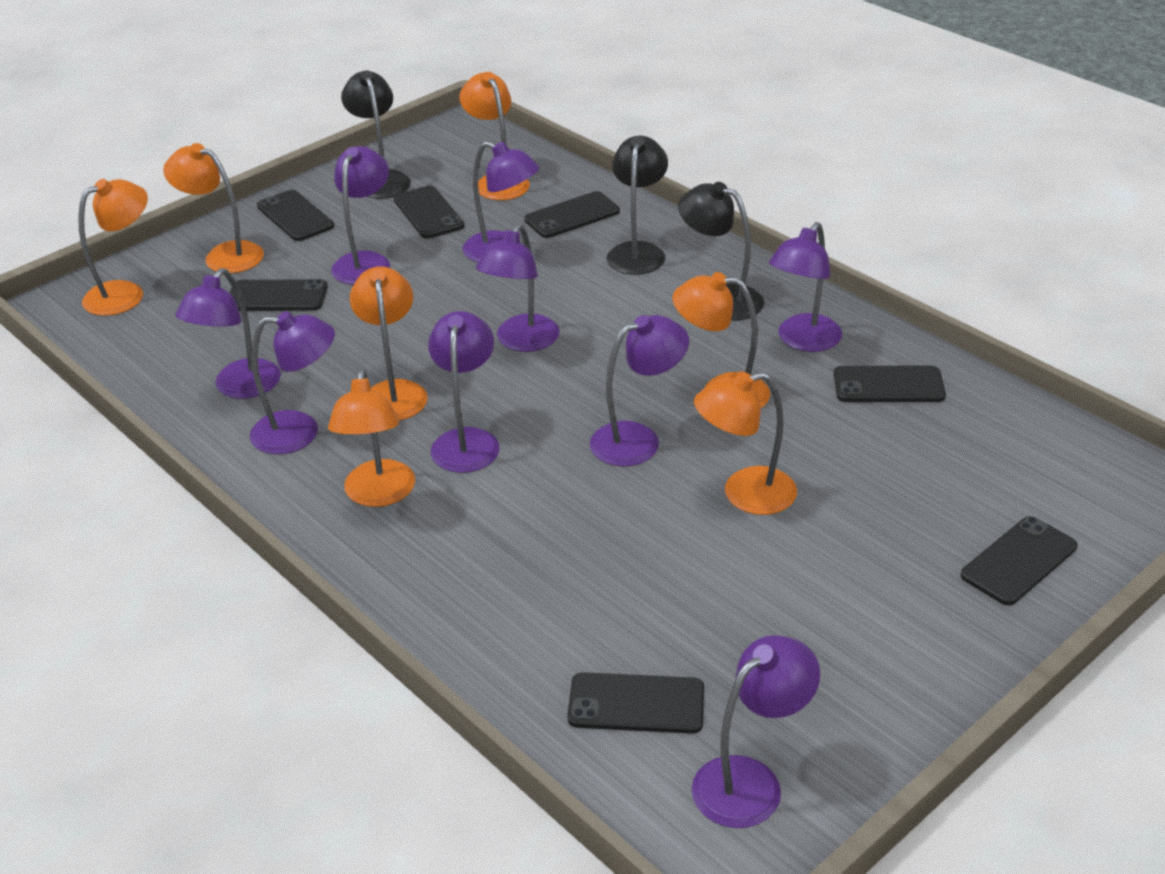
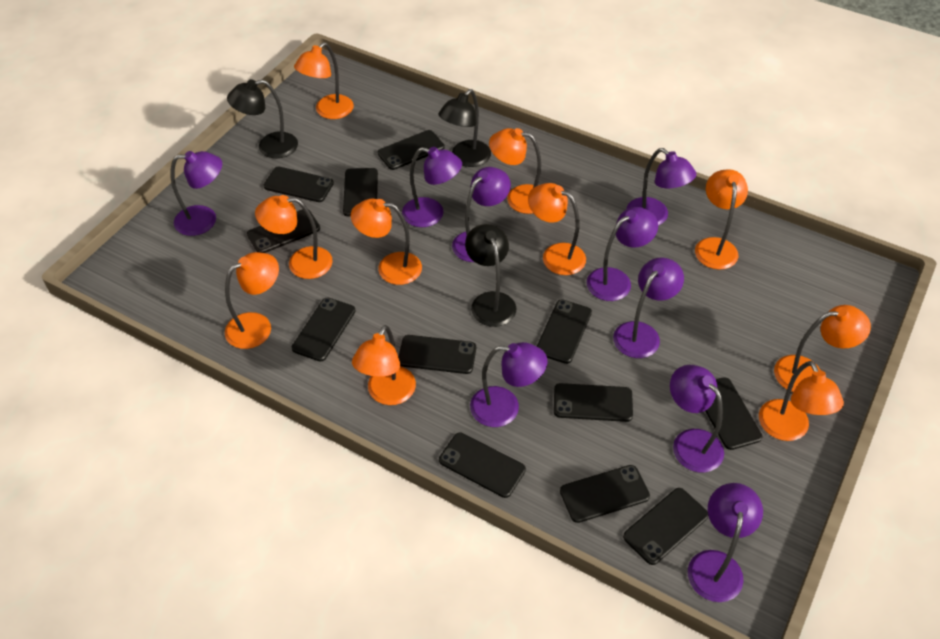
black phone: [230,279,328,311] [257,190,334,241] [394,186,465,239] [525,191,620,238] [567,672,704,734] [834,366,946,402] [961,516,1077,605] = 7 -> [247,209,320,253] [264,166,334,202] [292,297,355,362] [343,168,378,217] [378,130,445,170] [398,335,476,374] [439,432,526,498] [537,299,592,364] [554,383,633,422] [560,465,650,523] [623,488,708,565] [705,377,762,450] = 12
orange lamp: [78,179,148,316] [163,143,264,273] [328,369,415,507] [350,266,428,420] [459,72,530,200] [672,272,770,408] [694,371,797,515] = 7 -> [225,252,279,349] [255,195,333,279] [294,42,354,119] [351,199,422,285] [352,325,416,405] [489,128,541,214] [528,183,586,275] [695,169,748,270] [759,361,844,441] [774,305,871,392] = 10

